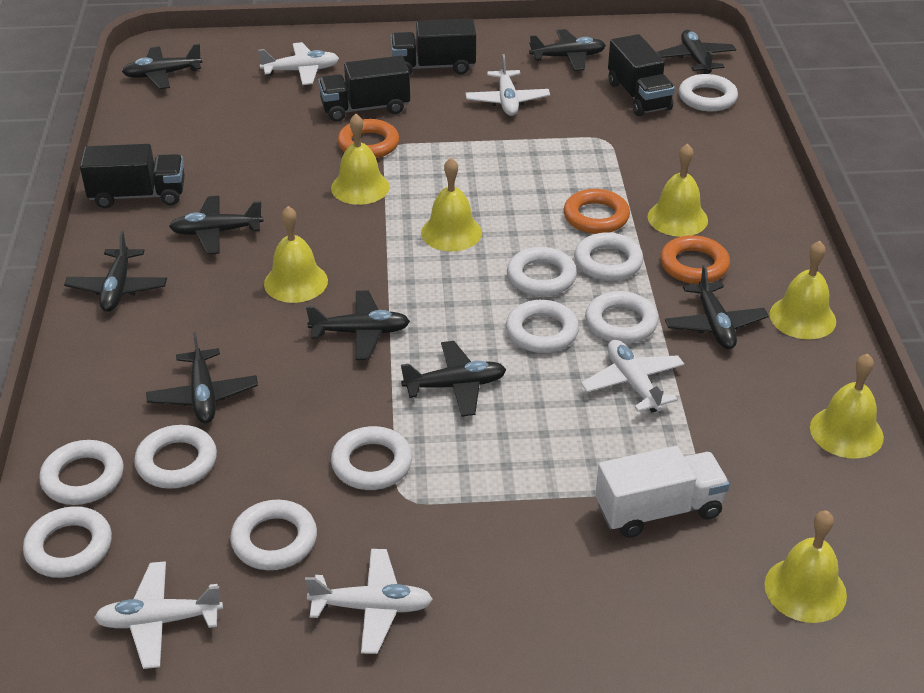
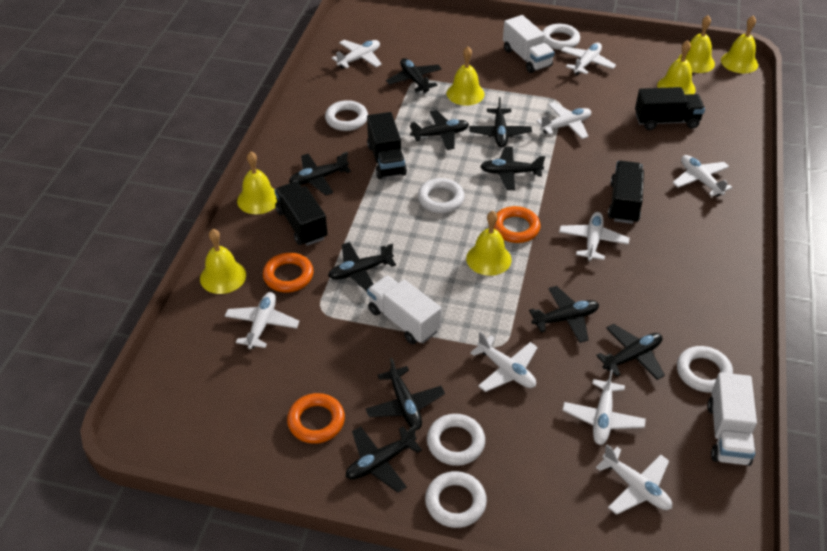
black plane: [64,231,167,312] [122,44,202,89] [146,332,258,423] [169,196,264,255] [306,290,410,360] [401,341,506,417] [529,29,606,71] [656,30,736,74] [665,265,769,349] = 9 -> [289,152,351,195] [328,242,396,291] [346,426,422,493] [366,358,445,430] [386,58,442,93] [410,110,469,150] [469,97,532,148] [480,146,545,190] [529,286,599,343] [596,324,665,380] = 10
white plane: [94,561,223,669] [258,42,339,85] [305,549,433,654] [466,54,550,116] [581,340,684,413] = 5 -> [225,292,300,349] [332,40,382,68] [470,332,538,392] [536,102,591,139] [559,212,630,261] [561,42,616,75] [562,370,646,445] [596,444,672,515] [672,155,733,197] = 9
white ring: [23,506,112,578] [39,440,124,505] [134,425,217,489] [230,500,317,570] [331,426,412,490] [506,300,579,353] [507,247,577,296] [574,232,643,281] [585,291,658,344] [679,74,738,111] = 10 -> [325,100,368,131] [418,178,465,213] [425,471,487,528] [427,414,485,466] [542,24,580,50] [677,346,733,393] = 6
white truck: [595,446,730,538] = 1 -> [367,275,442,344] [503,15,555,73] [707,372,757,466] = 3

